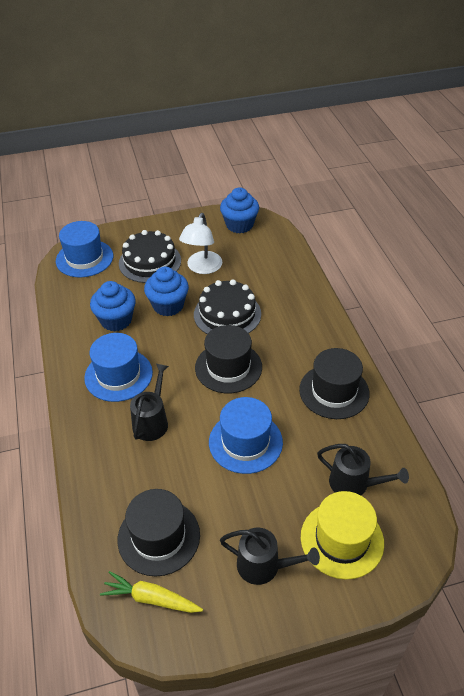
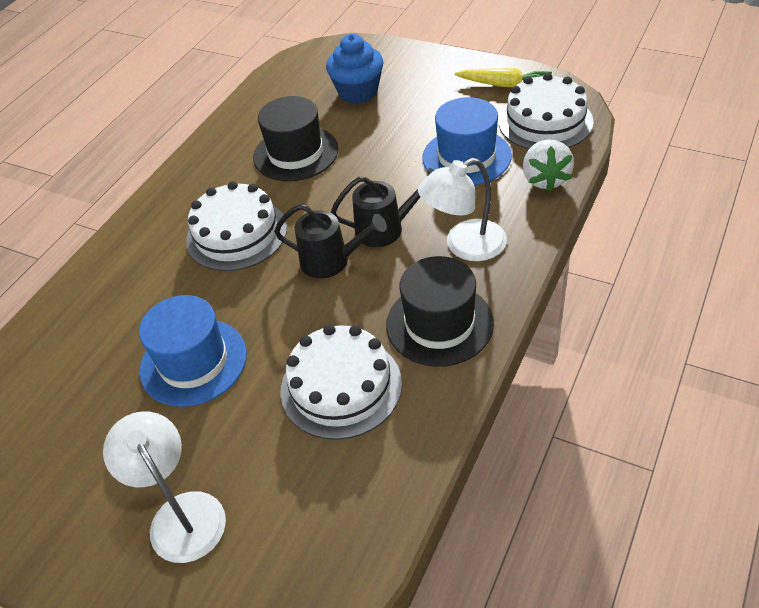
black cake: [119,230,181,283] [194,279,261,334] = 2 -> none = 0
black hat: [118,489,200,576] [195,325,262,393] [299,348,369,419] = 3 -> [253,96,338,181] [386,256,494,367] = 2
black watering can: [130,364,169,441] [220,527,320,585] [317,444,409,495] = 3 -> [274,204,387,278] [331,168,435,247] = 2
blue cupcake: [90,281,136,331] [144,266,189,316] [220,187,259,233] = 3 -> [326,34,384,104] = 1
blue hat: [56,221,113,277] [84,333,153,402] [209,397,283,474] = 3 -> [139,295,247,407] [422,97,512,185] = 2
white cake: none = 0 -> [186,181,287,271] [280,324,402,440] [499,73,594,149] = 3
white lamp: [179,213,222,274] = 1 -> [103,412,226,563] [418,158,507,261] = 2
white strawberry: none = 0 -> [523,139,574,192] = 1
yellow hat: [301,491,384,580] = 1 -> none = 0

